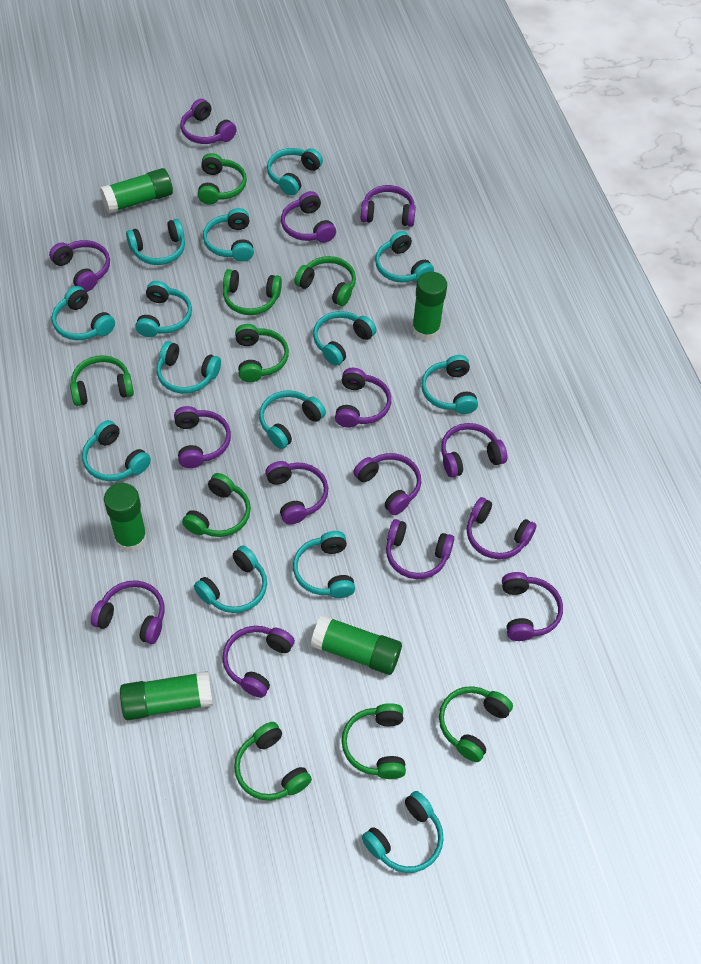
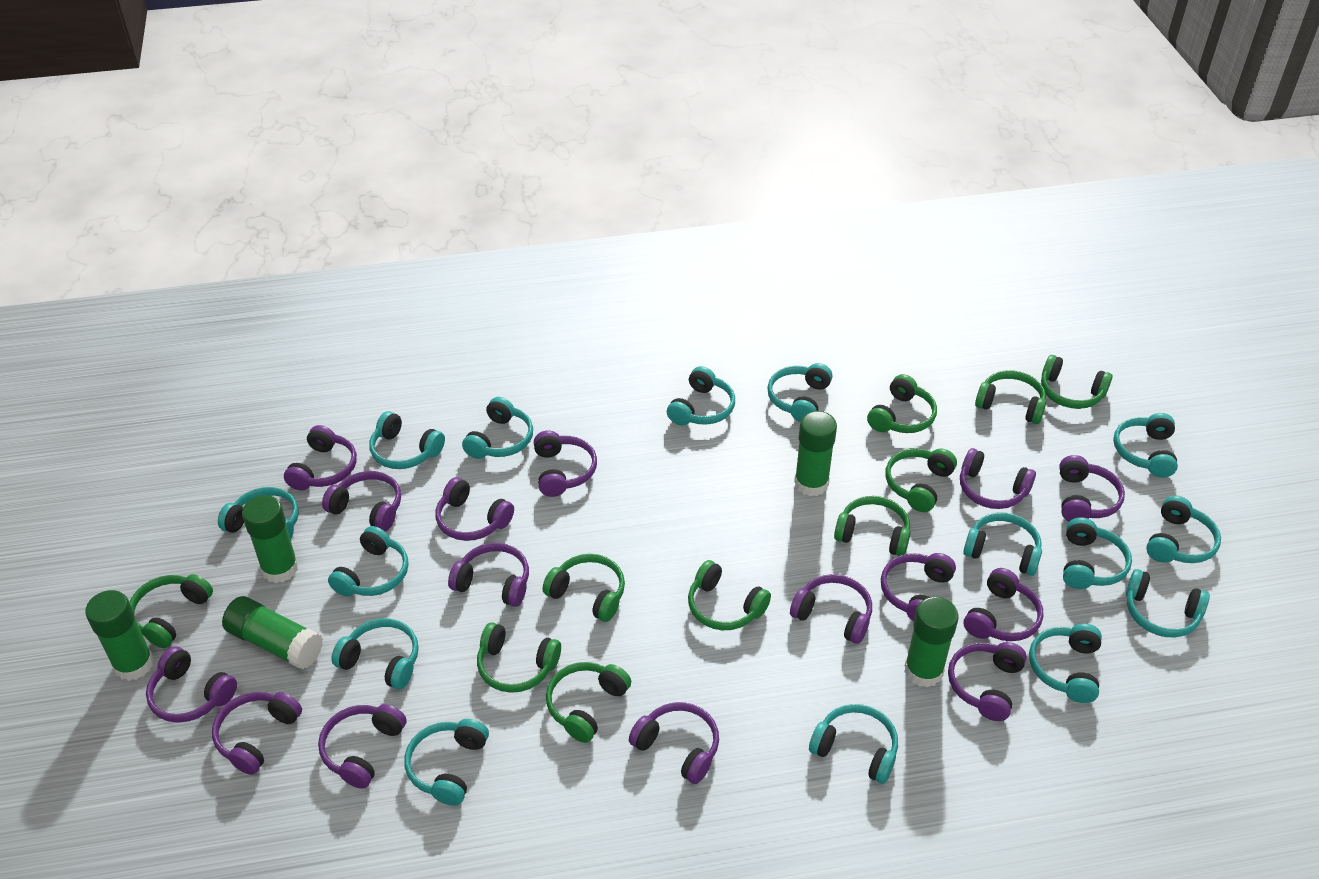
green headphones: [70,355,134,406] [182,473,251,537] [198,153,247,205] [223,269,282,315] [234,722,312,801] [235,324,289,382] [294,256,356,306] [342,703,406,779] [439,686,513,762] = 9 -> [130,574,213,648] [477,622,561,693] [543,554,625,622] [546,662,631,743] [688,560,771,630] [834,496,911,556] [867,374,937,433] [886,448,957,512] [975,370,1046,424] [1041,355,1112,409] = 10
purple headphones: [49,240,110,292] [91,580,164,644] [174,406,231,468] [181,99,237,144] [222,626,295,698] [265,461,328,525] [281,191,336,243] [335,368,391,428] [353,453,421,515] [361,185,416,227] [386,519,454,579] [441,423,507,478] [467,497,536,559] [502,572,563,641] = 14 -> [146,646,237,723] [212,692,302,775] [284,425,357,490] [318,704,407,789] [322,471,401,531] [435,477,514,541] [448,543,529,607] [534,431,597,497] [629,702,719,784] [790,574,872,644] [881,553,956,621] [948,642,1027,721] [960,448,1036,509] [964,568,1043,641] [1059,455,1125,522] = 15
turquoise headphones: [52,286,115,340] [82,420,151,481] [126,219,185,265] [135,281,192,337] [157,341,221,394] [194,545,267,613] [203,208,254,262] [259,390,326,449] [267,148,323,195] [293,531,355,598] [313,311,376,366] [362,791,444,873] [375,231,434,283] [421,355,478,414] = 14 -> [218,487,299,540] [328,526,409,597] [331,619,419,690] [369,411,445,469] [404,719,489,806] [462,397,533,459] [667,366,735,425] [767,363,833,422] [809,704,898,784] [963,513,1042,576] [1029,624,1102,703] [1063,517,1132,589] [1113,413,1178,478] [1126,569,1210,637] [1146,495,1221,563] = 15

